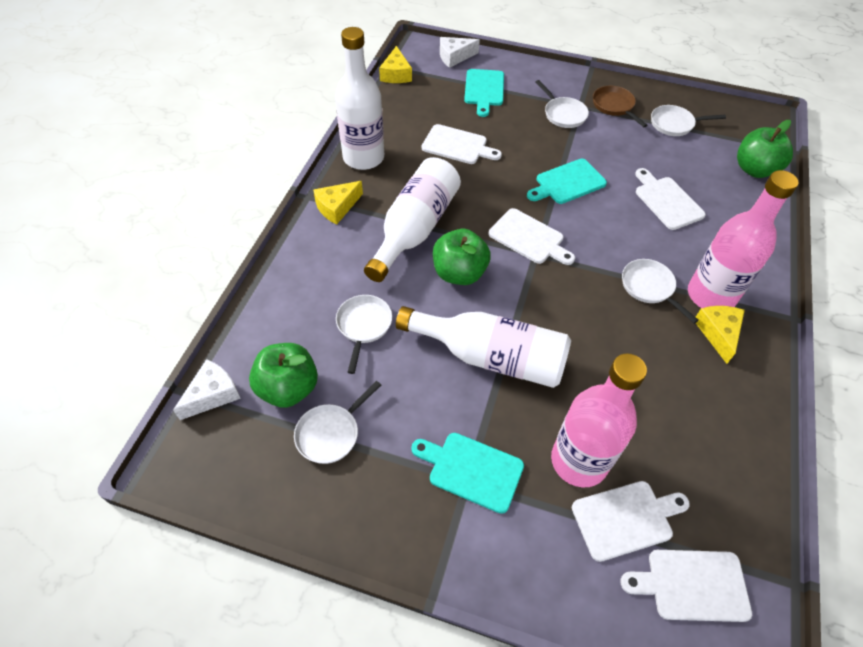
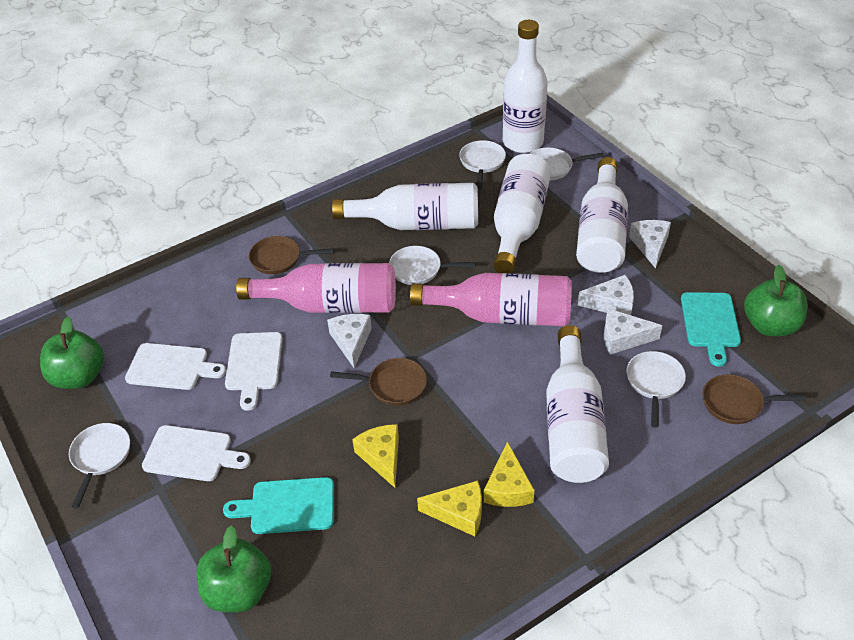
brown pan: [593,86,648,127] = 1 -> [249,236,334,274] [330,358,427,406] [703,374,807,424] = 3
turquoise cutting board: [411,433,524,514] [464,69,504,117] [527,159,607,204] = 3 -> [223,477,334,534] [681,292,741,367] = 2
white bottle: [335,27,384,170] [364,157,461,282] [396,306,571,388] = 3 -> [332,183,478,230] [493,154,551,273] [503,20,548,153] [546,325,609,483] [576,157,628,273] = 5
white cheese: [173,359,241,420] [440,37,480,68] = 2 -> [327,314,372,368] [577,275,634,315] [604,309,662,355] [629,220,671,268] = 4
white cutting board: [422,124,502,164] [489,208,575,265] [572,481,690,562] [620,550,752,622] [635,168,706,230] = 5 -> [125,343,226,390] [142,425,251,481] [225,332,282,411] = 3

